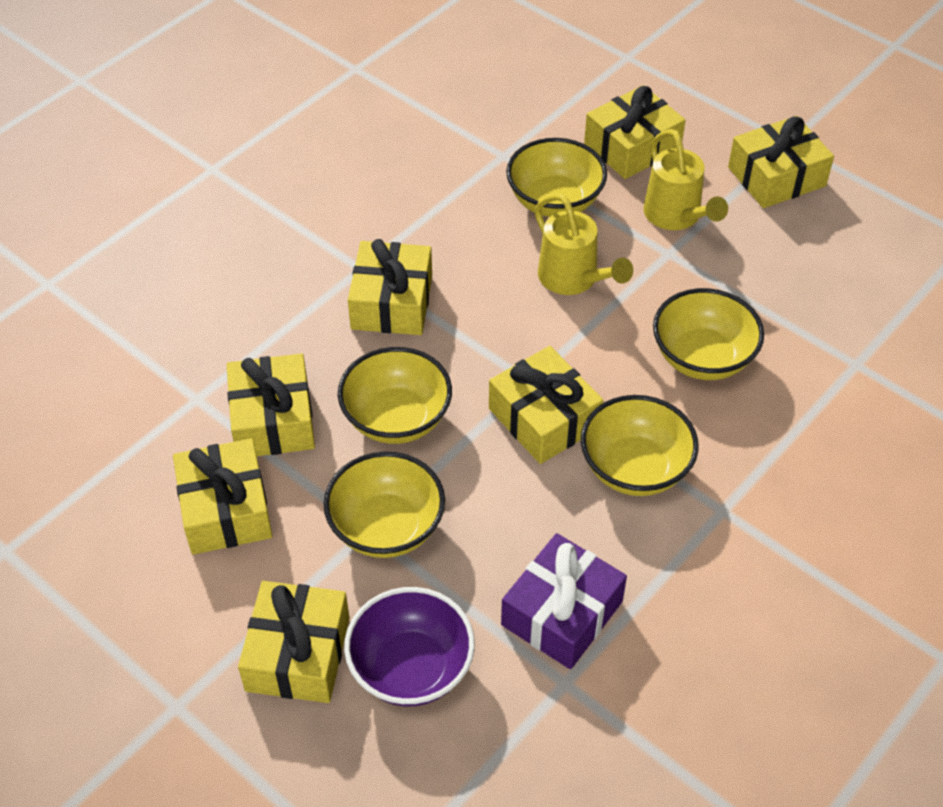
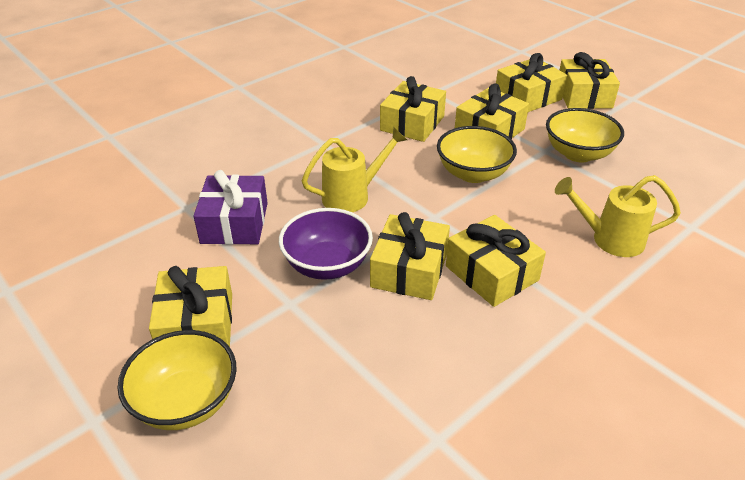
yellow bowl: [324,451,445,558] [338,347,452,444] [506,138,607,217] [581,395,699,496] [653,288,764,380] = 5 -> [118,330,237,430] [437,126,517,183] [546,108,624,162] = 3

